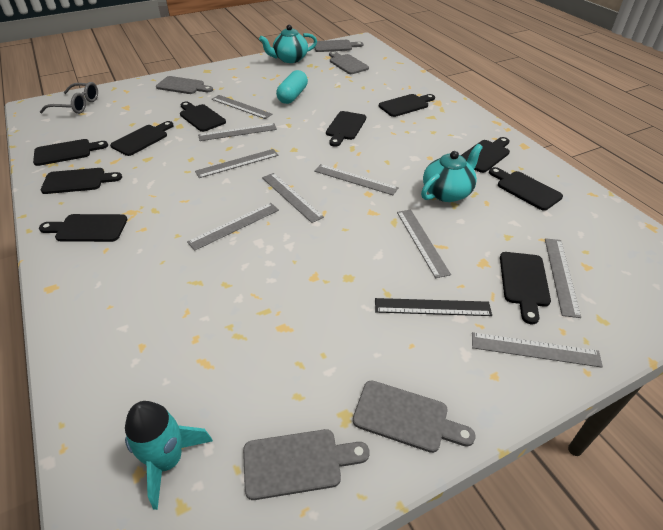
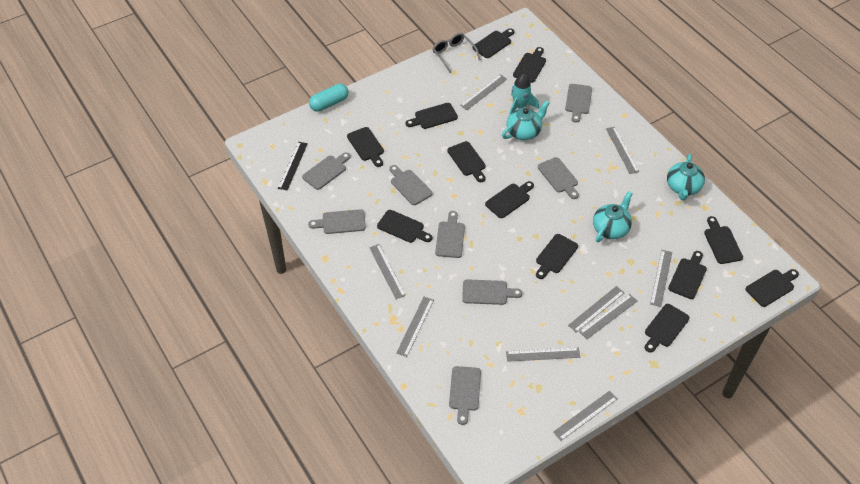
black cutting board: [33,139,108,166] [39,214,127,242] [41,168,122,194] [110,121,174,156] [180,102,226,132] [326,111,366,147] [379,94,435,117] [461,137,510,173] [489,167,563,211] [500,252,551,324] = 10 -> [347,127,384,167] [377,210,432,243] [406,103,458,129] [447,141,486,182] [472,28,514,58] [485,181,534,218] [513,47,546,83] [536,234,578,279] [645,304,690,353] [668,251,707,299] [704,216,743,264] [746,269,799,307] = 12
grey cutting board: [156,76,213,94] [243,429,370,500] [313,40,363,52] [329,51,369,74] [353,380,476,453] = 5 -> [302,152,351,190] [308,209,366,234] [389,165,432,205] [435,211,465,258] [449,366,481,425] [462,279,522,305] [538,157,579,199] [565,84,592,123] = 8
turquoise teapot: [259,25,317,63] [421,144,483,202] = 2 -> [502,100,550,140] [593,191,633,242] [667,154,705,200] = 3

